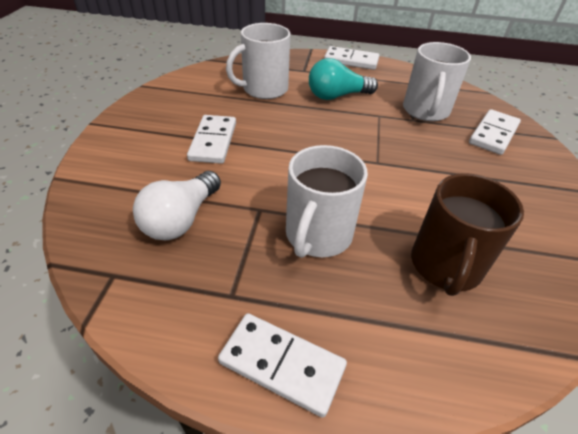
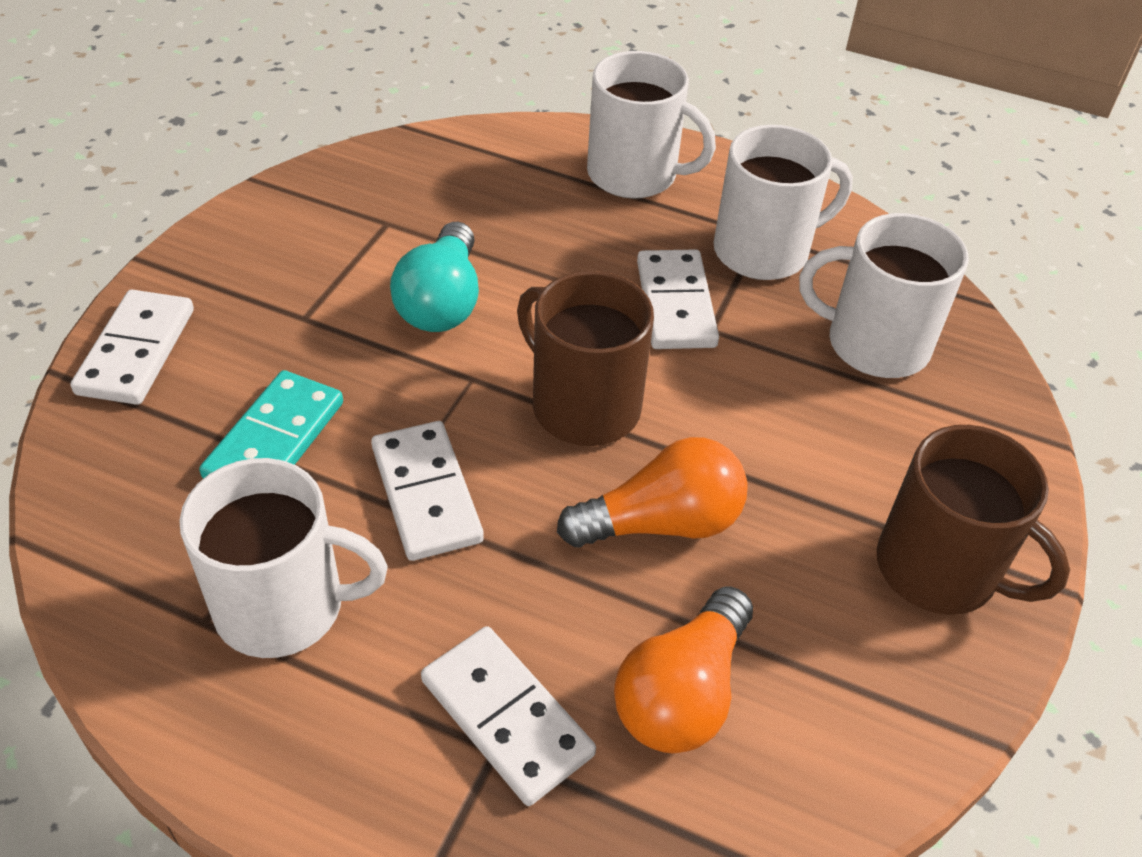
brown mug: [411,173,524,296] = 1 -> [517,271,654,446] [877,425,1070,615] = 2
orange light bulb: none = 0 -> [557,437,748,548] [614,587,753,753] = 2
turquoise domino: none = 0 -> [199,370,343,479] = 1
white light bulb: [133,171,221,240] = 1 -> none = 0
white mug: [226,23,290,99] [286,145,368,258] [403,42,471,121] = 3 -> [179,458,388,658] [587,51,716,199] [714,125,853,280] [799,213,969,378] = 4

